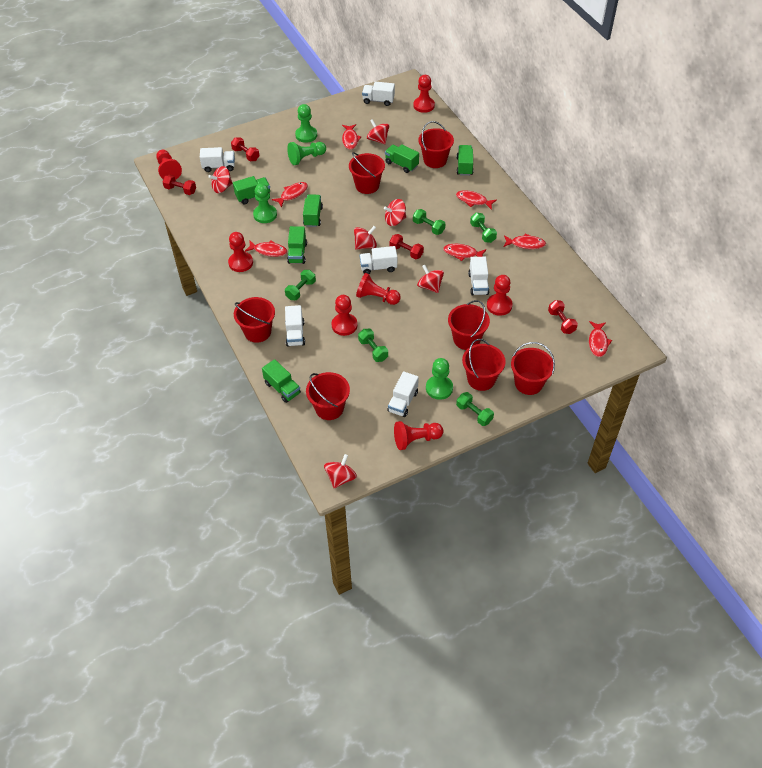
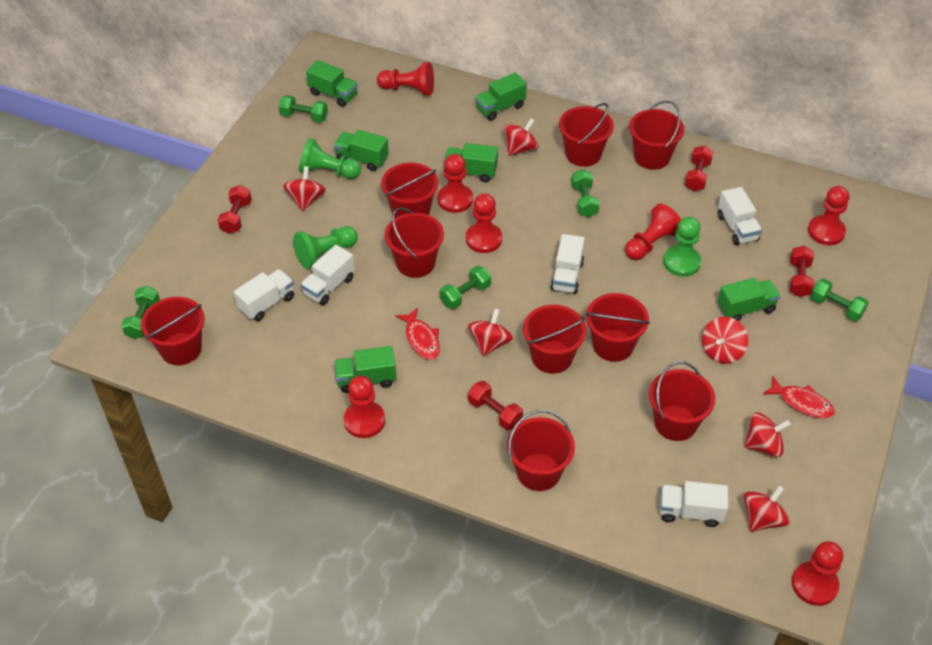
green pawn: [253,184,277,223] [287,142,326,165] [295,104,317,143] [426,358,453,400] = 4 -> [293,226,358,269] [299,138,361,179] [663,217,701,277] = 3
red bucket: [234,297,275,343] [306,372,350,420] [349,152,385,194] [418,121,454,168] [448,300,490,350] [462,339,506,391] [511,342,555,395] = 7 -> [141,297,205,365] [381,163,438,218] [385,208,444,278] [507,410,575,491] [523,305,586,374] [559,103,614,167] [585,293,650,362] [629,100,684,170] [649,361,715,441] = 9
red fish: [245,240,287,257] [272,182,308,207] [342,124,361,150] [443,244,486,261] [456,190,497,210] [503,233,546,249] [589,321,612,357] = 7 -> [395,308,440,360] [762,376,835,419] = 2
white truck: [200,147,235,172] [285,305,305,347] [359,246,397,274] [362,82,395,106] [388,371,419,417] [468,257,489,296] = 6 -> [234,269,294,321] [300,245,355,305] [550,234,585,294] [660,481,728,527] [718,187,762,245] = 5

